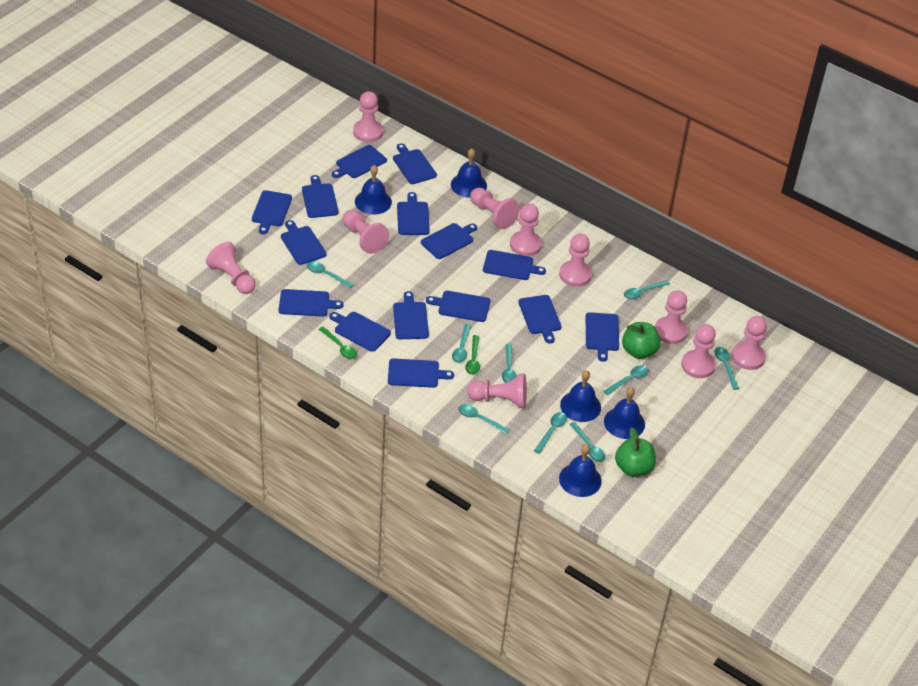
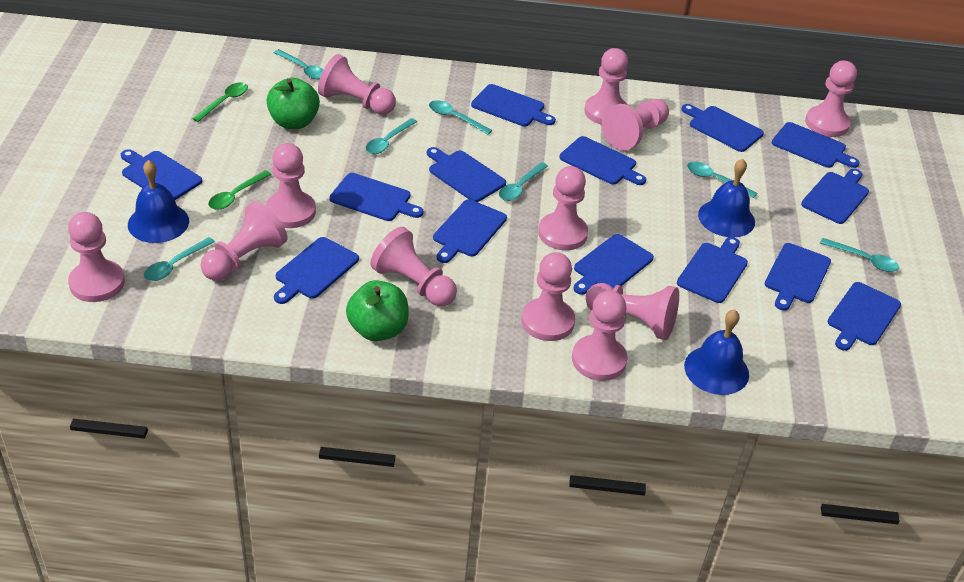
blue bell: [355,165,392,215] [451,148,487,198] [559,444,602,497] [560,370,601,422] [604,387,645,439] = 5 -> [128,160,189,243] [684,309,749,395] [698,159,755,237] = 3
blue cutting board: [252,190,292,234] [278,289,343,317] [281,220,327,265] [302,175,339,218] [329,312,391,352] [332,145,387,178] [388,358,454,388] [393,143,437,184] [393,291,429,339] [397,192,430,235] [421,223,477,259] [426,291,490,322] [483,250,546,280] [518,295,561,343] [586,312,619,362] = 15 -> [121,149,202,200] [274,237,359,304] [329,173,423,221] [427,147,506,202] [433,199,507,263] [471,84,556,126] [559,136,646,185] [573,234,654,295] [677,237,748,303] [681,104,764,152] [765,243,831,311] [772,122,860,168] [801,169,869,224] [827,282,901,351] = 14
pink pawn: [206,242,256,294] [342,210,389,254] [353,91,383,142] [467,373,527,408] [470,188,520,229] [510,204,542,256] [559,234,592,287] [655,290,688,344] [681,324,716,378] [732,316,767,370] = 10 -> [68,212,125,302] [200,201,287,281] [266,143,316,228] [318,54,396,115] [370,227,457,306] [521,252,575,341] [538,166,588,251] [572,290,628,381] [584,48,628,125] [585,283,679,340] [602,99,669,150] [805,61,857,137] = 12
turquoise spoon: [307,262,354,288] [452,324,471,363] [458,404,510,434] [502,344,517,383] [534,412,567,454] [569,422,605,462] [603,365,648,395] [624,280,670,299] [715,347,739,390] = 9 -> [144,237,215,281] [274,49,323,80] [366,118,417,154] [429,100,492,135] [499,162,548,201] [687,162,757,198] [820,238,899,272] = 7

